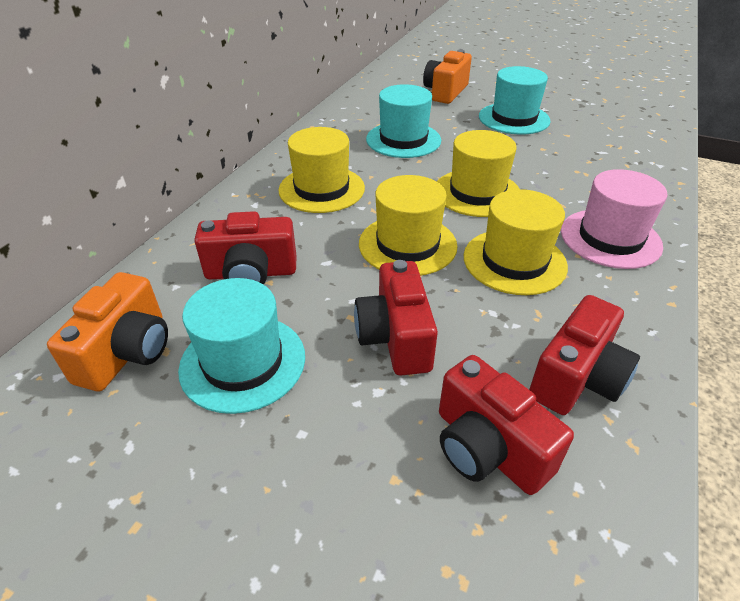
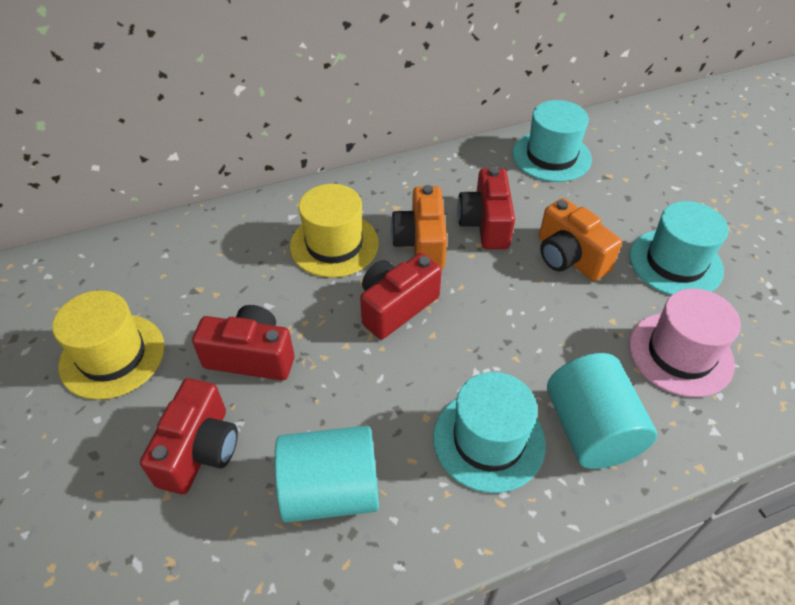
turquoise cylinder: none = 0 -> [275,426,379,523] [547,353,657,469] = 2
yellow hat: [279,127,365,213] [359,175,458,276] [437,130,520,217] [464,189,568,295] = 4 -> [52,290,164,400] [290,184,379,278] = 2

